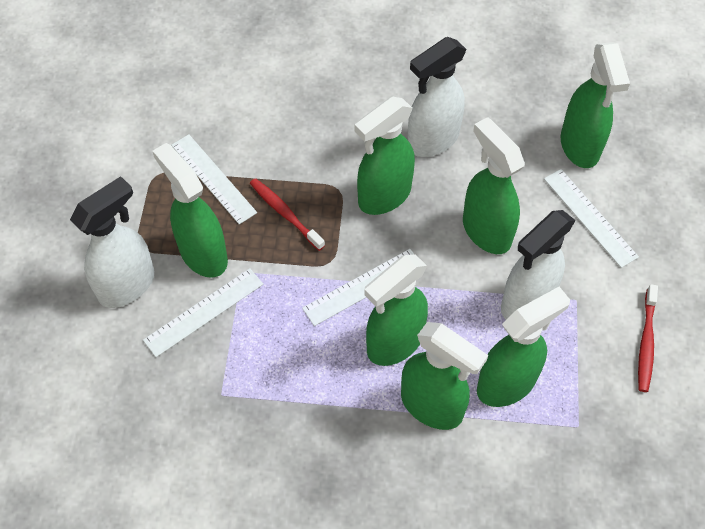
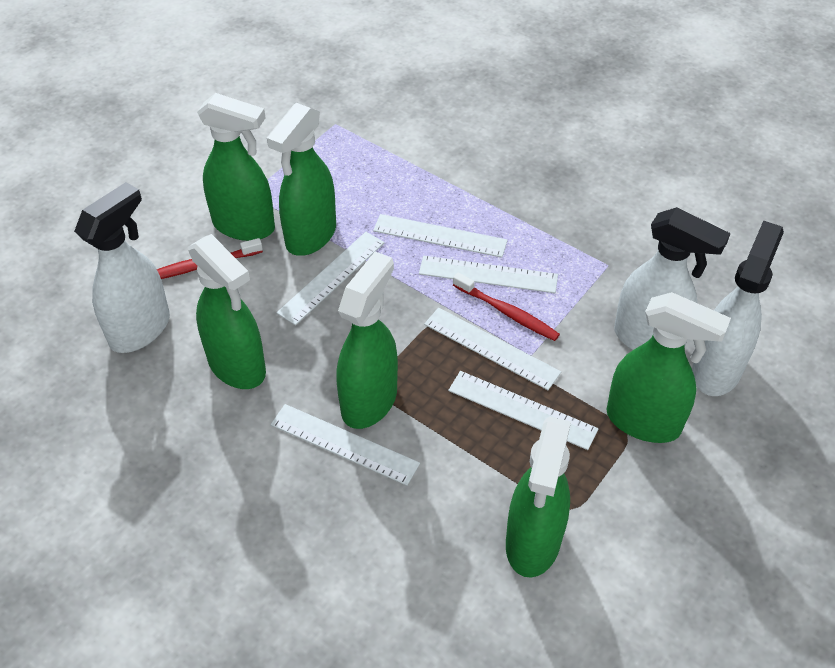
green spray bottle: [152,143,228,278] [355,96,415,215] [364,254,428,366] [401,322,488,430] [463,117,525,254] [477,287,570,407] [561,42,630,168] = 7 -> [188,234,266,389] [197,93,275,241] [267,103,336,256] [336,251,398,429] [506,417,571,578] [606,292,731,443] = 6
white ruler: [143,268,263,357] [171,134,257,225] [302,249,414,326] [544,169,639,268] = 4 -> [271,404,420,486] [276,232,385,326] [373,214,508,258] [419,255,558,293] [424,308,561,390] [448,371,599,450] = 6

